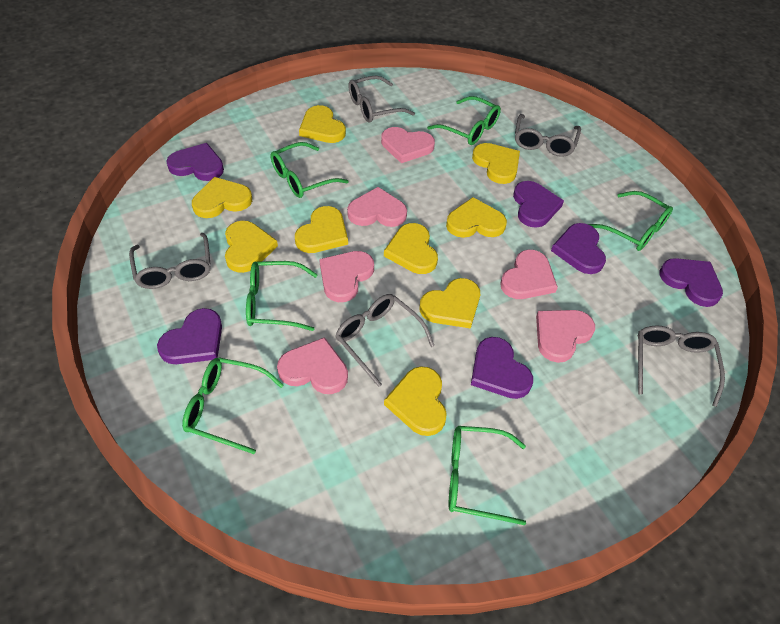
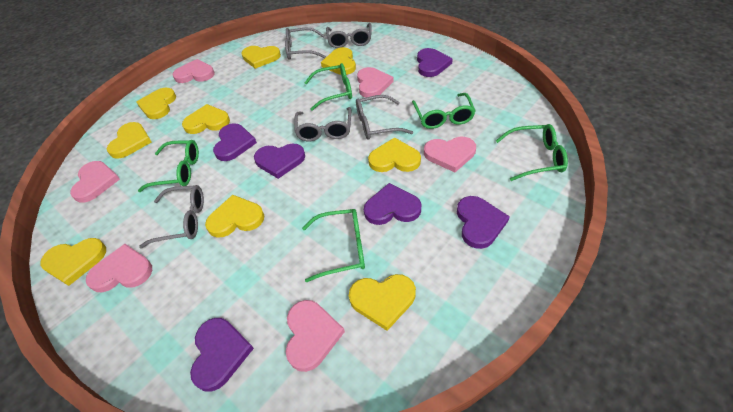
green glasses: [182,357,284,454] [246,261,318,331] [270,142,349,198] [427,96,501,145] [449,426,526,525] [588,191,673,251] = 6 -> [138,140,199,192] [302,209,365,282] [304,63,352,111] [412,93,475,129] [496,124,568,181] = 5

